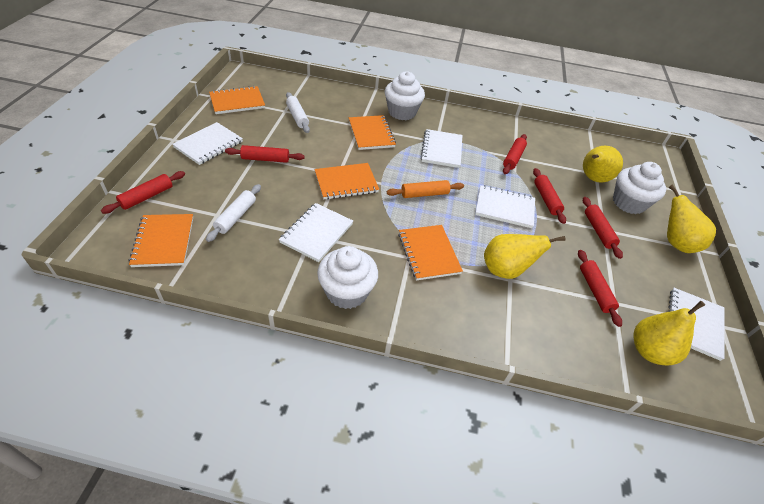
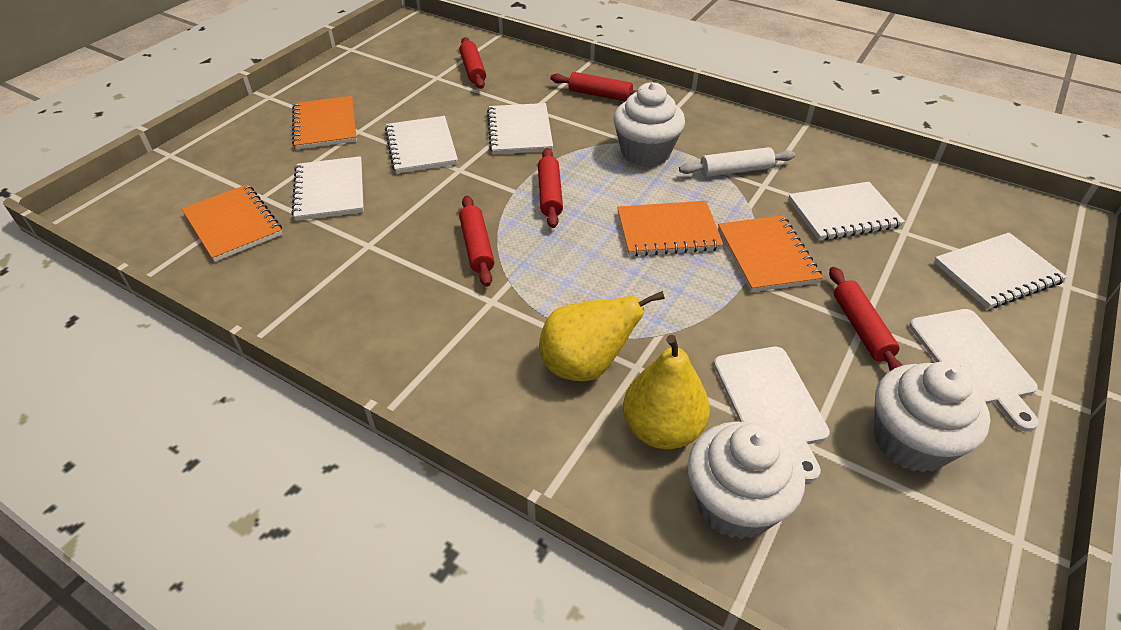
orange notebook: [129,214,193,267] [209,86,265,114] [314,163,379,200] [349,115,396,150] [398,225,463,280] = 5 -> [182,184,282,262] [292,96,357,150] [617,201,724,256] [718,216,823,292] = 4
orange rolling pin: [387,180,464,198] = 1 -> none = 0
red rolling pin: [101,171,185,214] [225,145,305,163] [503,134,527,174] [533,168,566,224] [578,250,622,327] [583,197,623,259] = 6 -> [459,37,486,89] [459,196,495,287] [538,148,563,228] [550,72,637,102] [829,267,903,371] = 5
white cutting board: none = 0 -> [714,347,830,482] [909,309,1039,432] = 2
white rolling pin: [206,184,261,242] [286,92,310,133] = 2 -> [679,147,795,177] = 1
yellow pear: [484,234,565,279] [583,146,623,183] [633,301,705,366] [667,185,716,253] = 4 -> [539,291,665,381] [623,335,710,449] = 2

